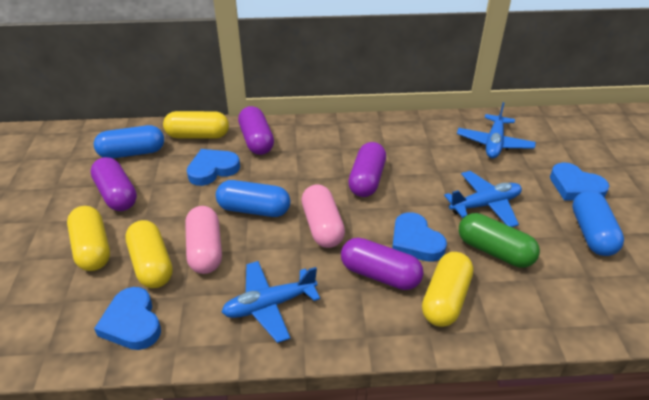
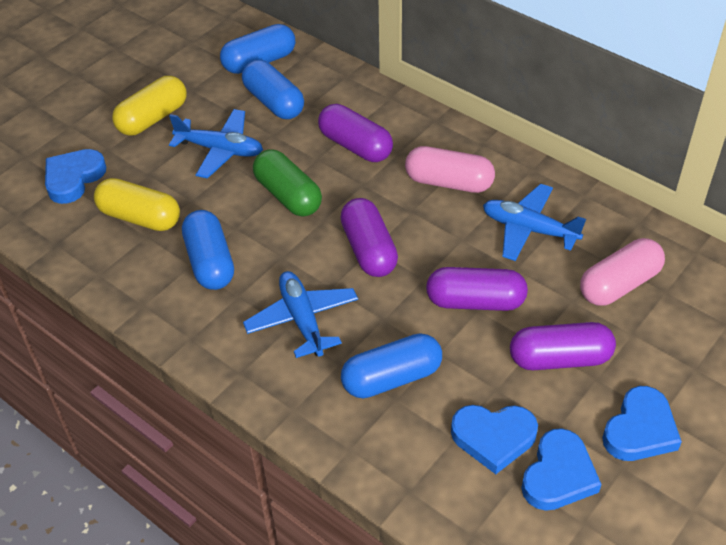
blue capsule: [94,125,164,158] [216,180,290,217] [572,190,624,256] = 3 -> [182,210,234,290] [220,24,295,74] [242,60,304,119] [341,333,442,398] = 4
yellow capsule: [67,206,110,271] [125,220,173,288] [163,111,229,139] [422,252,473,327] = 4 -> [94,178,180,231] [112,76,187,136] = 2

